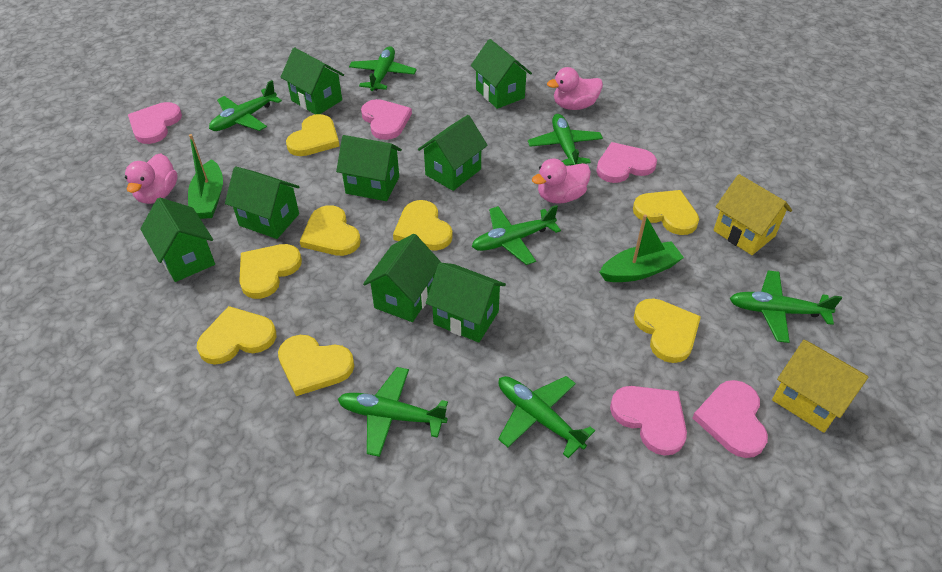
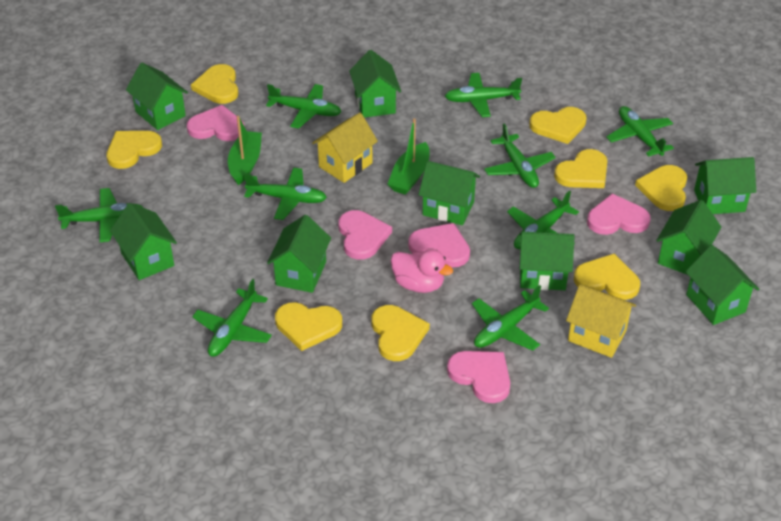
green house: [140,197,215,282] [225,166,299,239] [281,47,344,114] [336,135,402,201] [363,234,441,322] [418,115,488,191] [426,262,506,343] [471,39,532,109] = 8 -> [110,203,177,280] [126,63,188,130] [267,215,331,293] [349,50,401,118] [418,161,480,225] [519,232,575,290] [656,200,721,275] [685,245,760,325] [694,157,756,214] = 9
green plane: [209,80,282,131] [338,367,448,457] [349,46,417,91] [472,205,561,265] [498,376,595,458] [528,114,603,166] [730,271,842,343] = 7 -> [55,188,142,242] [192,279,272,357] [244,168,327,220] [266,84,341,129] [445,73,522,117] [472,285,549,351] [484,123,556,188] [507,190,579,249] [606,106,674,157] = 9
pink duck: [125,153,178,204] [532,158,591,204] [547,67,603,110] = 3 -> [391,249,453,293] = 1

